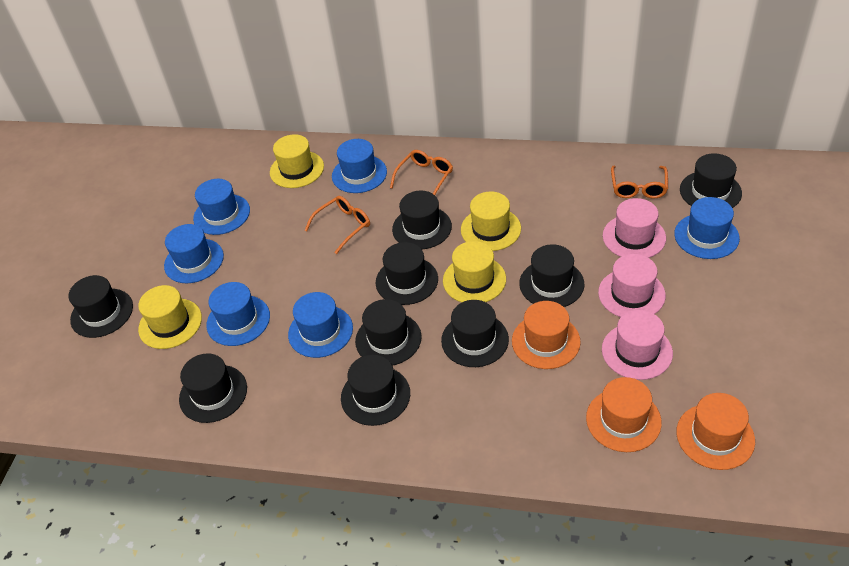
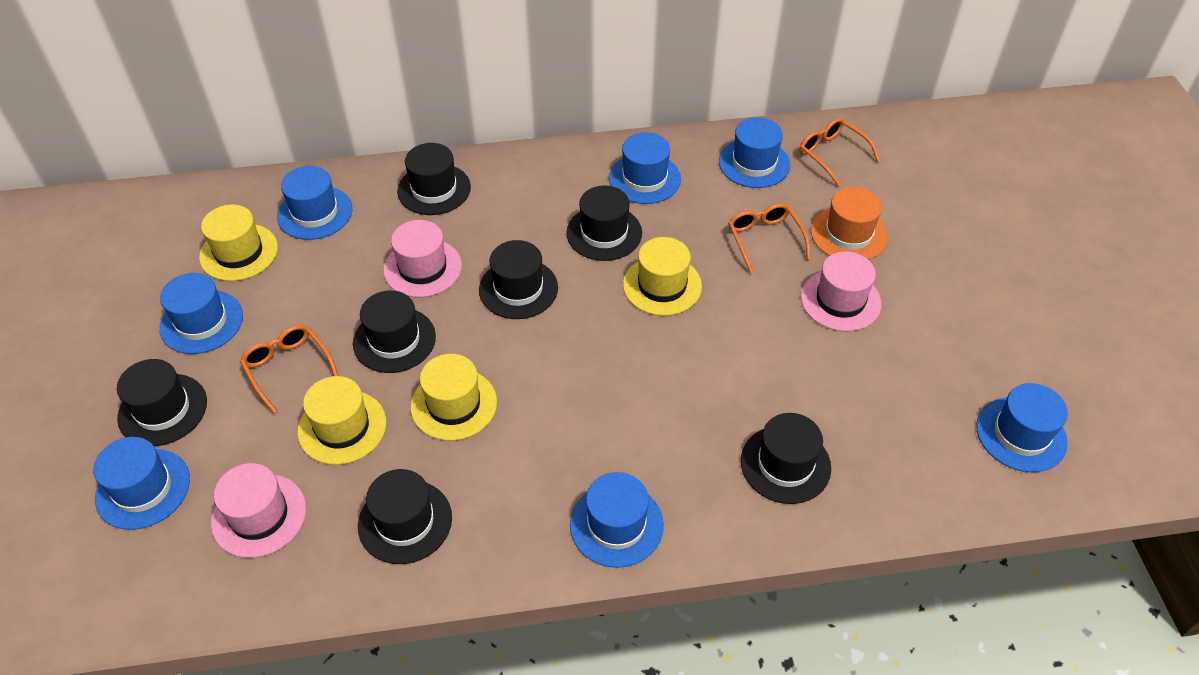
black hat: [68,275,133,338] [179,353,247,423] [341,355,410,426] [355,299,422,365] [376,242,438,305] [392,191,452,249] [441,300,509,367] [519,244,584,307] [680,153,742,208] = 9 -> [117,359,207,446] [353,290,436,373] [358,469,452,564] [397,143,471,215] [479,240,558,319] [566,185,642,261] [741,413,831,504] = 7
blue hat: [164,224,224,283] [193,179,250,235] [206,282,270,346] [288,292,353,358] [332,139,387,193] [674,197,740,259] = 6 -> [93,437,190,530] [159,273,243,354] [277,166,352,240] [570,472,664,568] [609,132,681,204] [719,117,790,188] [976,383,1068,472] = 7
orange hat: [512,301,581,369] [586,377,662,452] [676,393,755,470] = 3 -> [811,187,887,260] = 1

